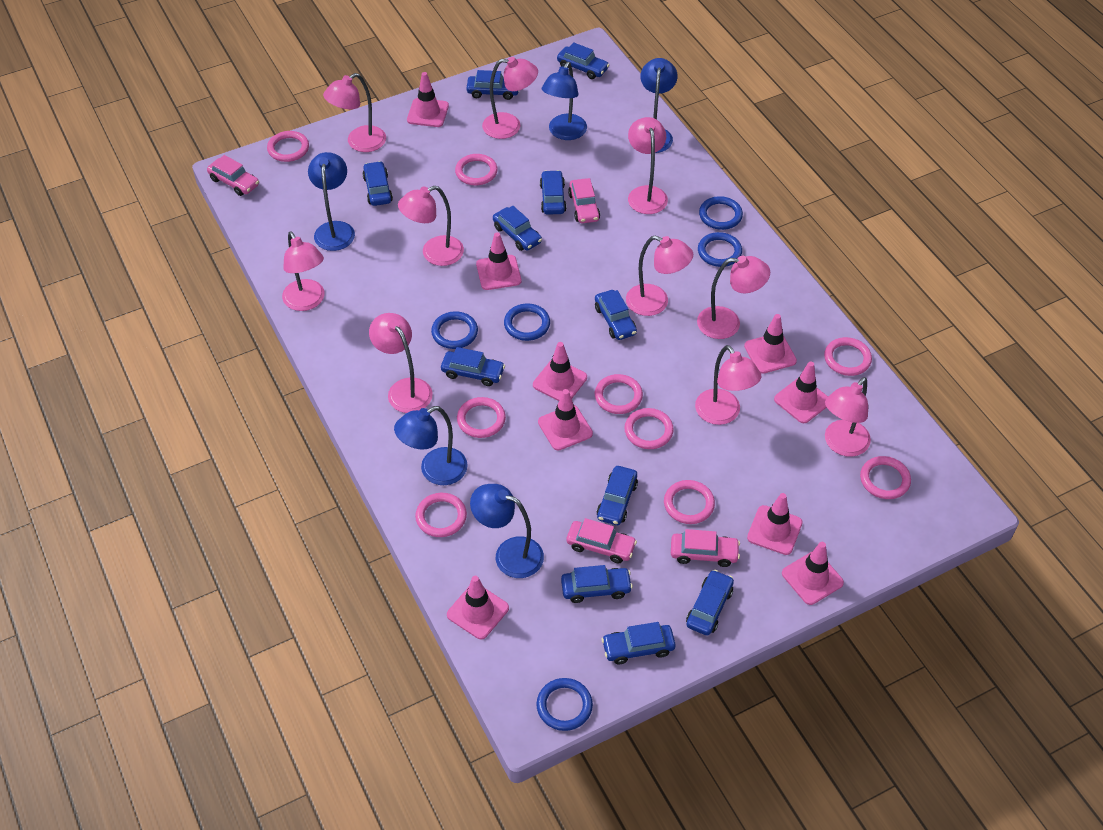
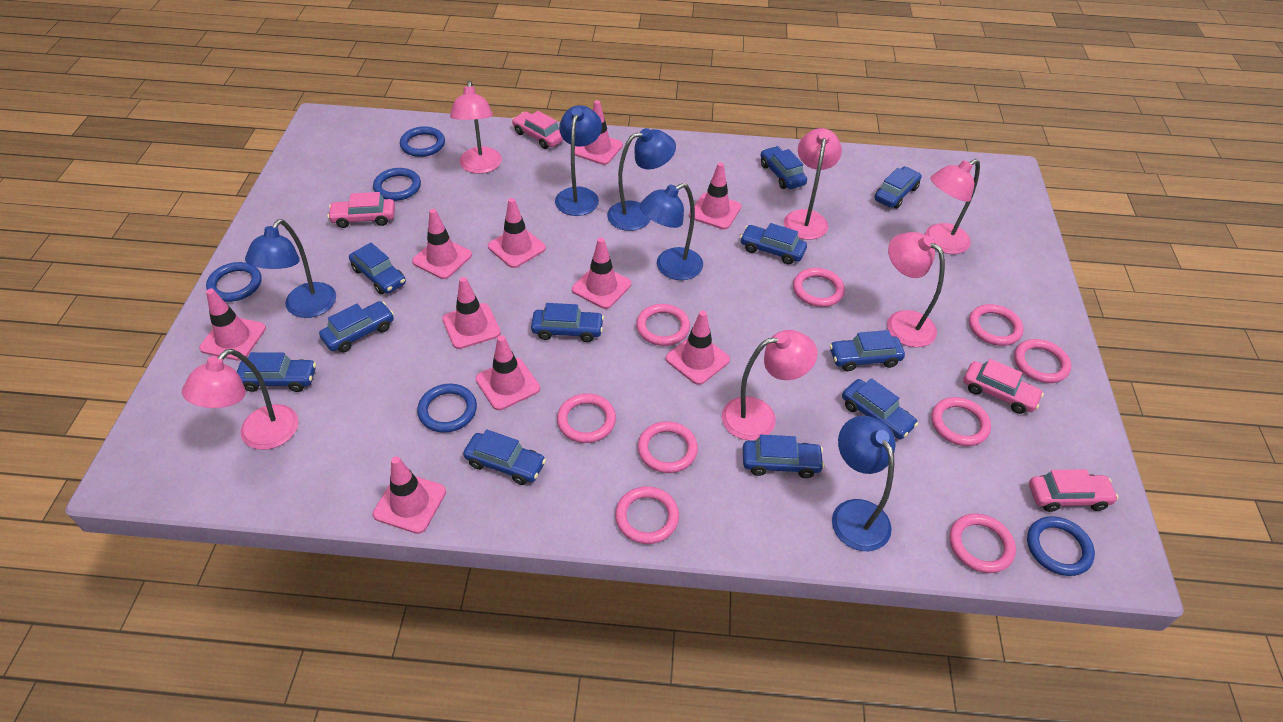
pink lamp: [282,232,325,311] [323,73,386,152] [369,313,433,413] [398,186,464,266] [482,57,538,139] [626,235,693,316] [628,117,668,214] [695,345,761,425] [697,256,770,339] [825,377,871,457] = 10 -> [182,349,299,450] [450,80,502,174] [722,330,818,441] [784,128,842,240] [887,232,945,347] [925,159,980,254] = 6
pink traffic cone: [407,72,449,127] [447,576,509,639] [476,232,521,290] [533,342,587,401] [538,389,593,451] [744,314,797,374] [747,493,803,555] [774,361,828,423] [782,542,844,605] = 9 -> [199,289,266,361] [373,456,446,534] [412,209,472,279] [442,277,501,349] [475,335,540,410] [488,198,546,268] [572,238,631,309] [575,100,623,165] [665,311,730,385] [689,162,741,229] = 10

